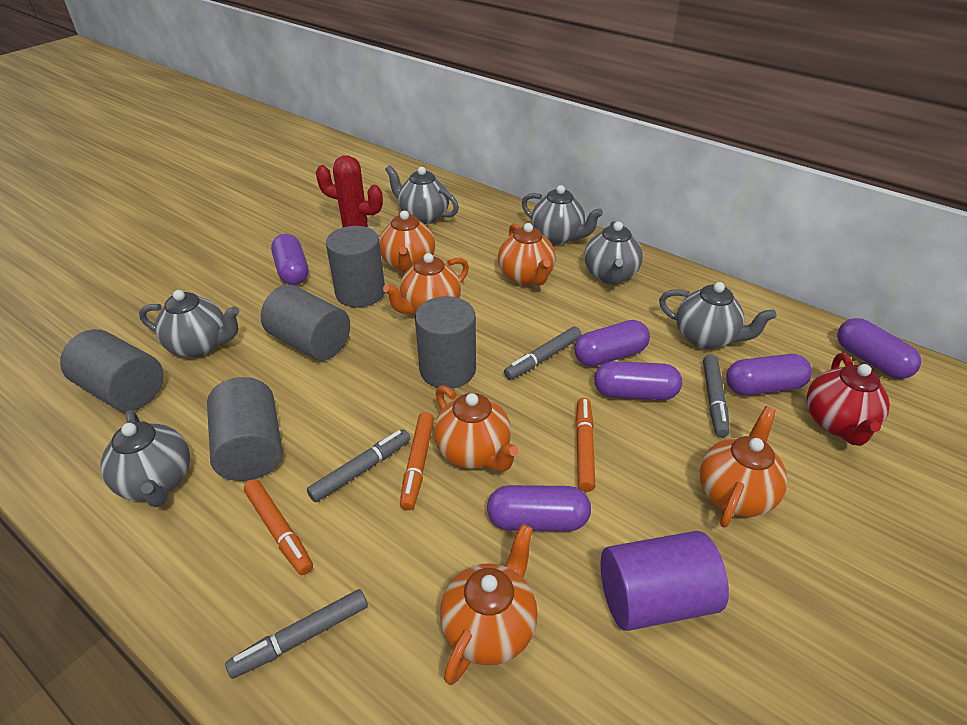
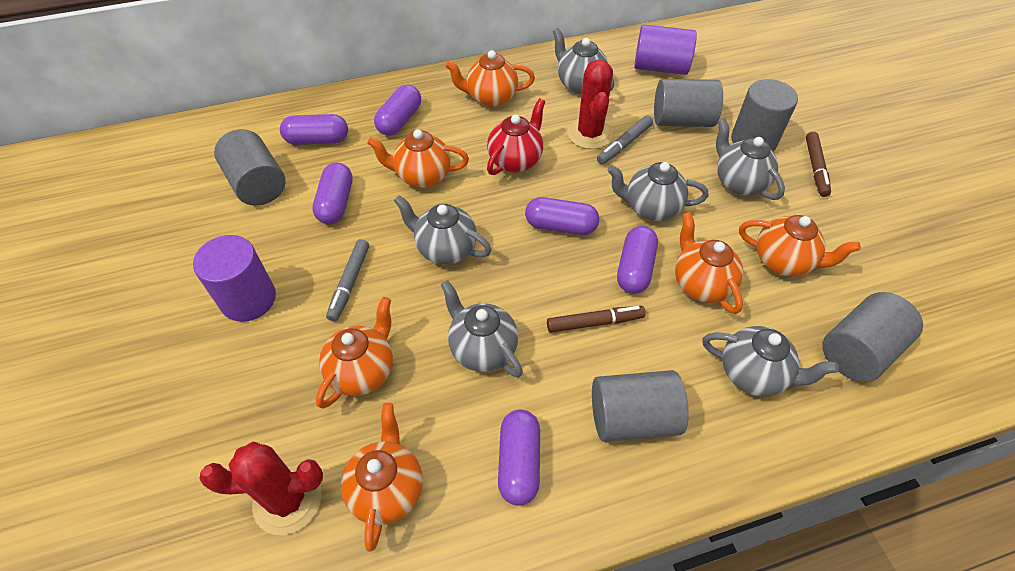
brown marker: none = 0 -> [547,306,646,332] [806,132,831,197] = 2
grey marker: [225,589,368,679] [307,429,410,502] [504,327,582,380] [703,355,730,437] = 4 -> [326,239,369,322] [597,116,653,164] = 2
orange marker: [244,479,313,575] [400,412,434,510] [576,398,595,492] = 3 -> none = 0
purple cylinder: [601,531,729,631] = 1 -> [193,235,276,322] [634,25,697,75] = 2
red cactus: [316,155,383,235] = 1 -> [199,441,323,535] [567,60,613,149] = 2

